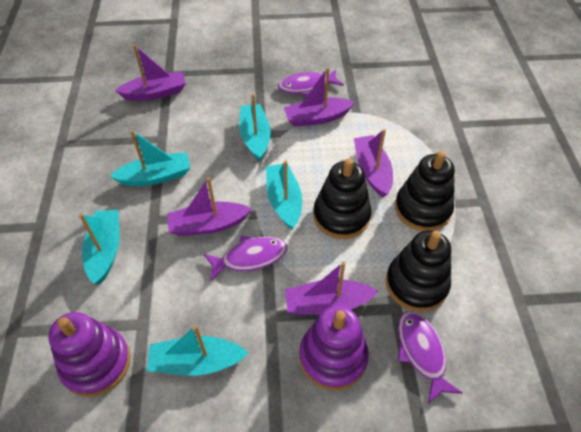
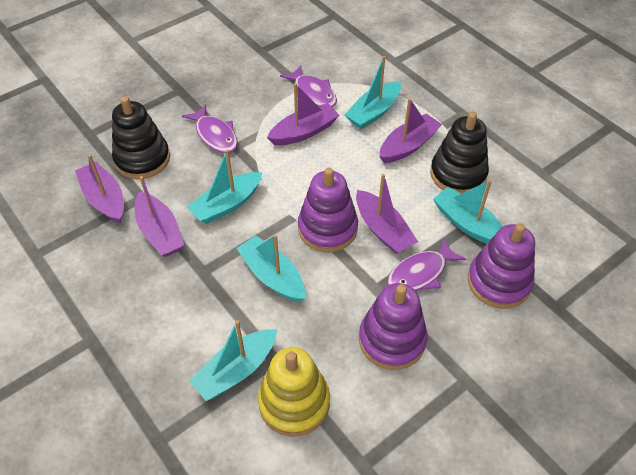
black stacking toy: [313,158,372,239] [386,230,451,312] [395,151,455,231] = 3 -> [112,96,170,179] [430,112,489,194] = 2
purple stacking toy: [48,312,131,397] [299,306,369,391] = 2 -> [298,168,358,252] [359,283,427,370] [468,223,535,309] = 3
yellow stacking toy: none = 0 -> [258,347,330,436] = 1

